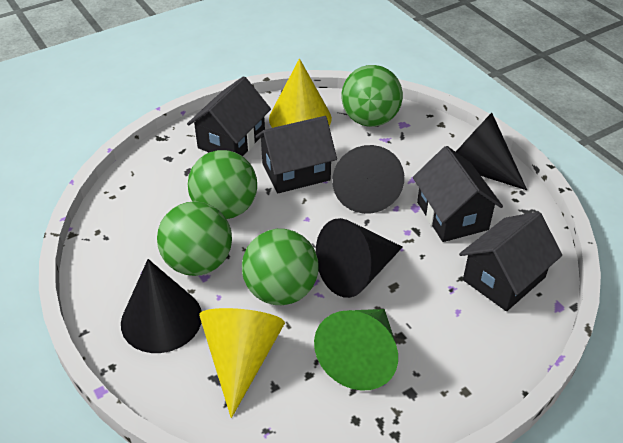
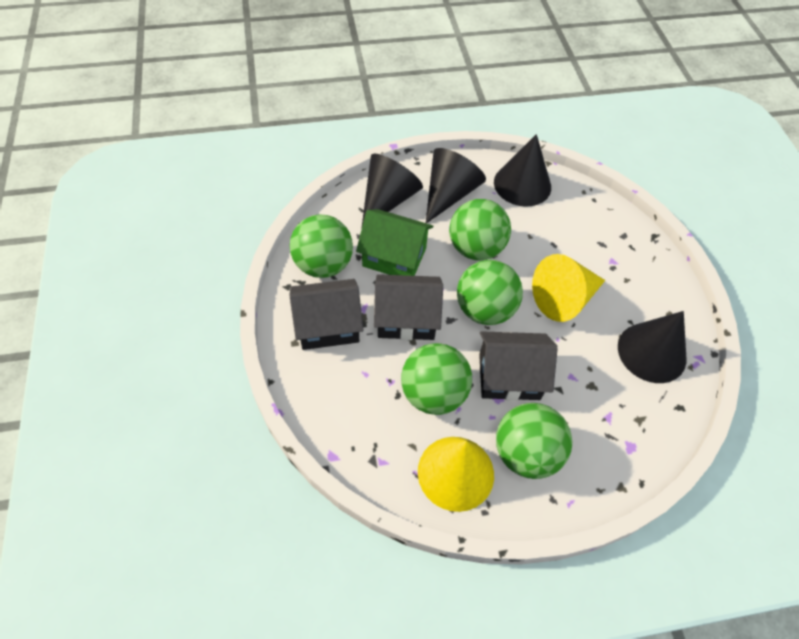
black house: [187,76,271,156] [255,116,337,193] [413,146,503,242] [459,212,562,311] = 4 -> [289,279,364,350] [374,274,443,340] [479,331,558,401] = 3
green ball: [157,201,232,276] [188,150,257,219] [242,229,319,305] [341,65,403,127] = 4 -> [289,214,353,278] [401,343,472,415] [449,199,511,261] [457,260,523,325] [496,403,572,479] = 5
green cone: [314,309,398,391] = 1 -> none = 0
green house: none = 0 -> [356,209,433,276] = 1

